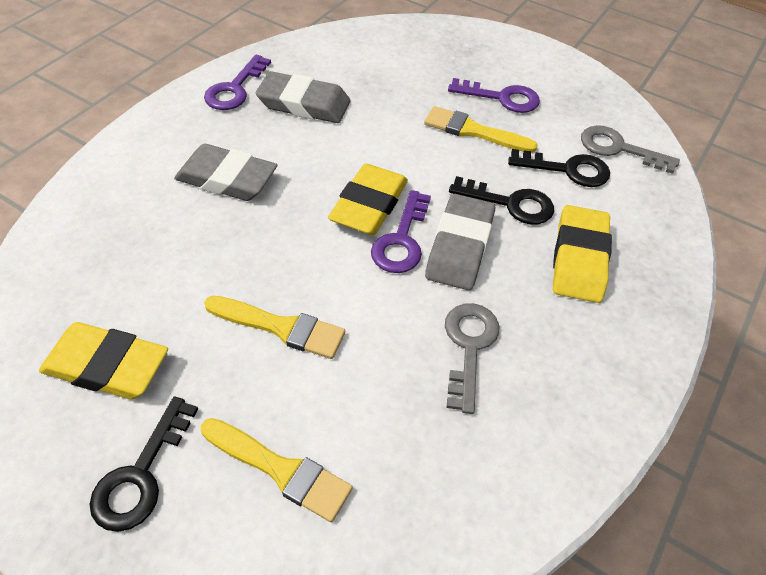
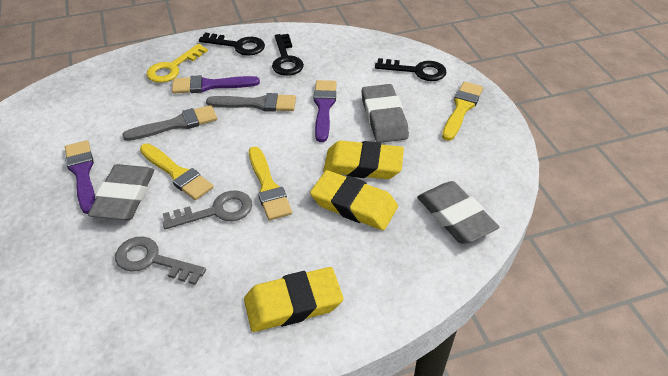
grey brush: none = 0 -> [122,105,217,141] [206,93,296,112] = 2
purple brush: none = 0 -> [65,140,95,214] [172,75,260,94] [314,80,337,142] = 3
purple key: [204,55,271,110] [371,190,431,273] [448,78,540,113] = 3 -> none = 0
yellow key: none = 0 -> [147,44,208,83] = 1

